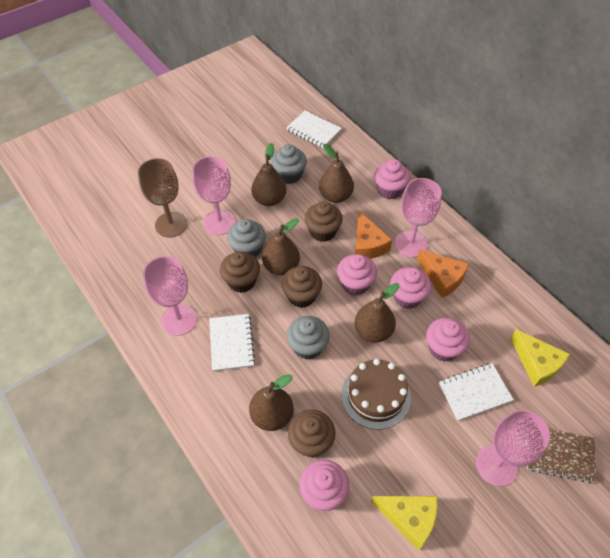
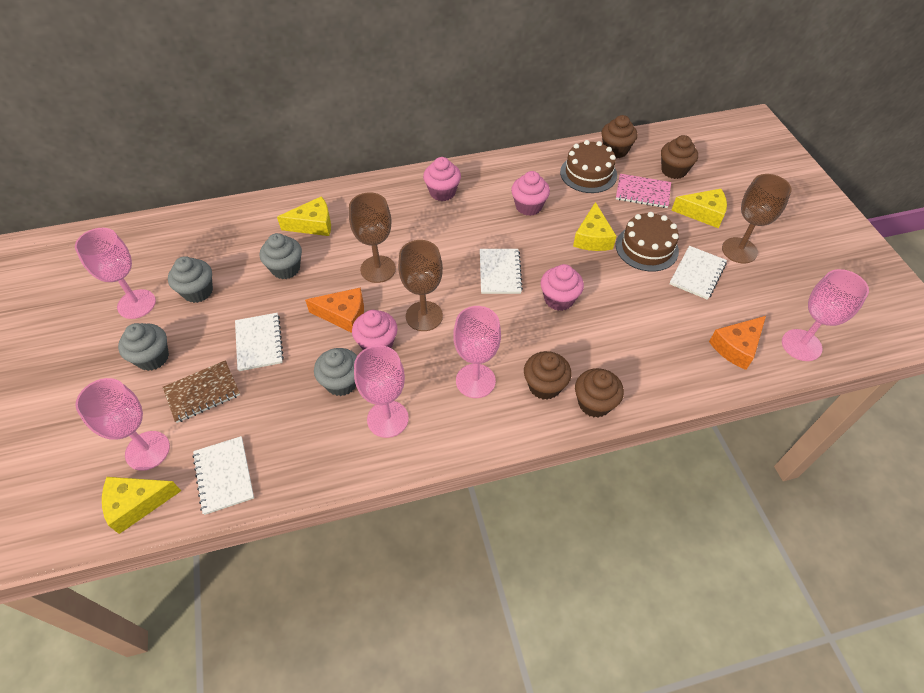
brown cake: [341,359,411,430] = 1 -> [560,140,617,193] [616,212,679,272] = 2
brown goblet: [138,158,187,238] = 1 -> [349,193,396,283] [398,240,443,331] [722,174,792,263] = 3
brown pear: [249,374,294,431] [251,143,286,206] [262,218,300,275] [319,144,354,203] [355,283,399,343] = 5 -> none = 0
grey cupcake: [227,219,266,257] [271,144,307,184] [286,316,330,359] = 3 -> [118,323,169,371] [168,256,213,303] [260,233,302,279] [314,348,357,396] = 4
pink cupcake: [299,460,349,511] [337,254,377,295] [374,159,410,199] [390,267,431,309] [426,318,470,361] = 5 -> [352,310,397,350] [423,157,461,201] [511,171,550,216] [540,264,584,311] = 4
pink goblet: [143,256,197,336] [192,156,236,235] [395,178,442,257] [476,410,550,487] = 4 -> [75,228,156,319] [75,378,170,471] [354,345,409,438] [453,306,501,398] [782,269,869,361] = 5
pink notebook: none = 0 -> [616,174,671,208] = 1
white notebook: [209,314,255,371] [286,110,342,148] [438,363,514,421] = 3 -> [192,436,254,515] [235,313,284,371] [480,249,523,294] [670,246,727,300] = 4
yellow cheese: [371,496,438,550] [510,329,570,387] = 2 -> [102,477,181,534] [277,196,331,236] [573,202,617,251] [671,189,727,228] = 4

